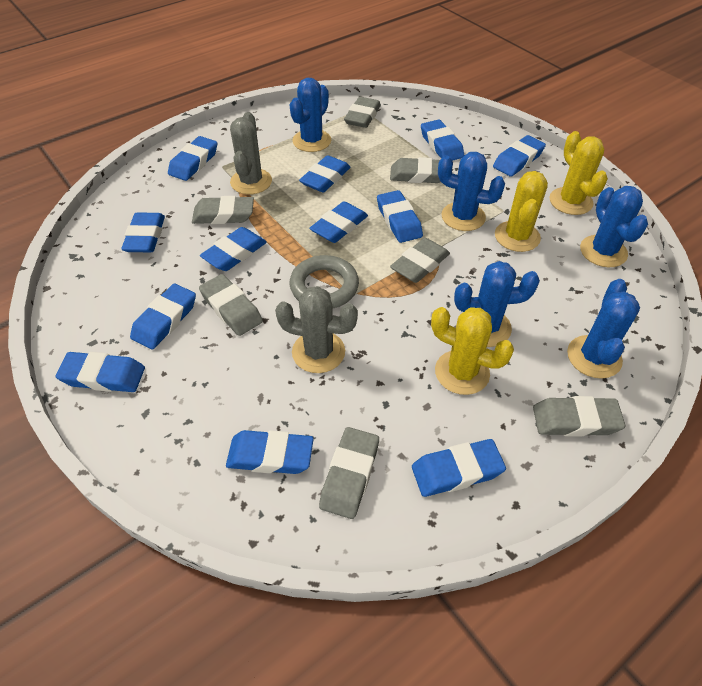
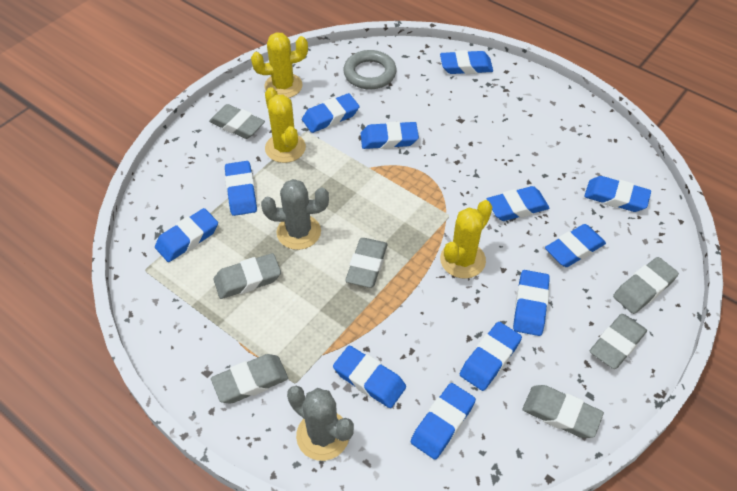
blue cactus: [290,77,331,152] [438,152,505,231] [454,261,540,347] [567,279,640,379] [580,186,648,267] = 5 -> none = 0

